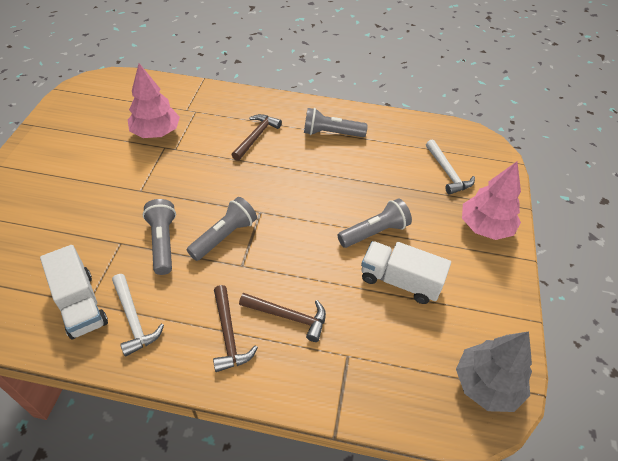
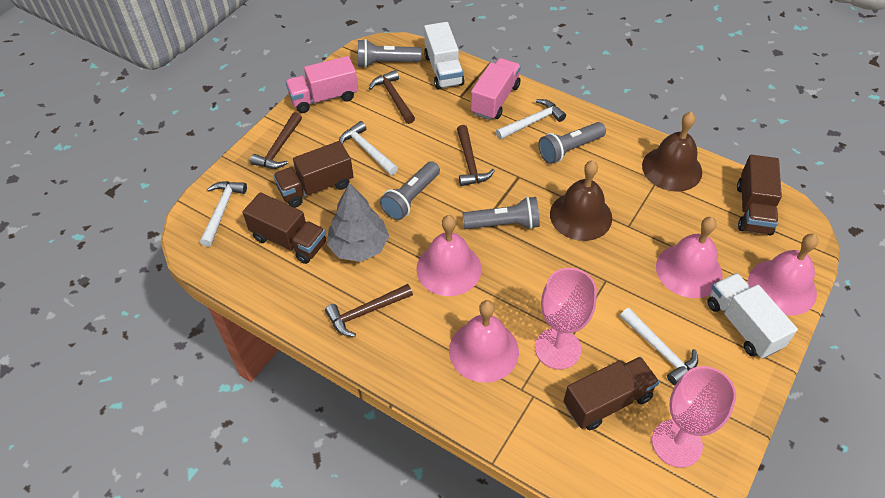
brown bell: none = 0 -> [550,160,612,241] [642,112,702,192] = 2
brown hammer: [213,285,258,372] [231,114,282,161] [239,293,326,342] = 3 -> [250,112,302,169] [325,284,413,337] [369,70,415,124] [457,125,495,186] = 4
brown truck: none = 0 -> [242,192,326,264] [273,141,354,208] [564,357,659,430] [737,155,782,235] = 4
pink bell: none = 0 -> [416,215,482,296] [449,300,519,383] [656,217,723,298] [748,234,819,315] = 4
pink goblet: none = 0 -> [535,268,597,369] [652,366,736,468] = 2
pink tree: [128,63,180,138] [462,162,521,240] = 2 -> none = 0
pink truck: none = 0 -> [285,56,358,113] [471,58,521,120] = 2
white hammer: [112,274,164,356] [426,139,475,195] = 2 -> [200,181,247,247] [339,121,398,175] [496,99,566,140] [620,308,698,385] = 4

